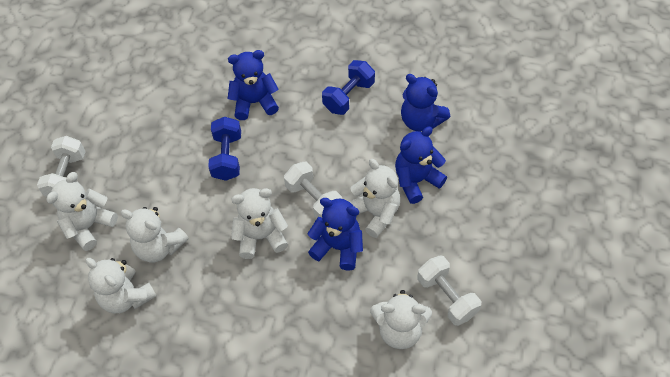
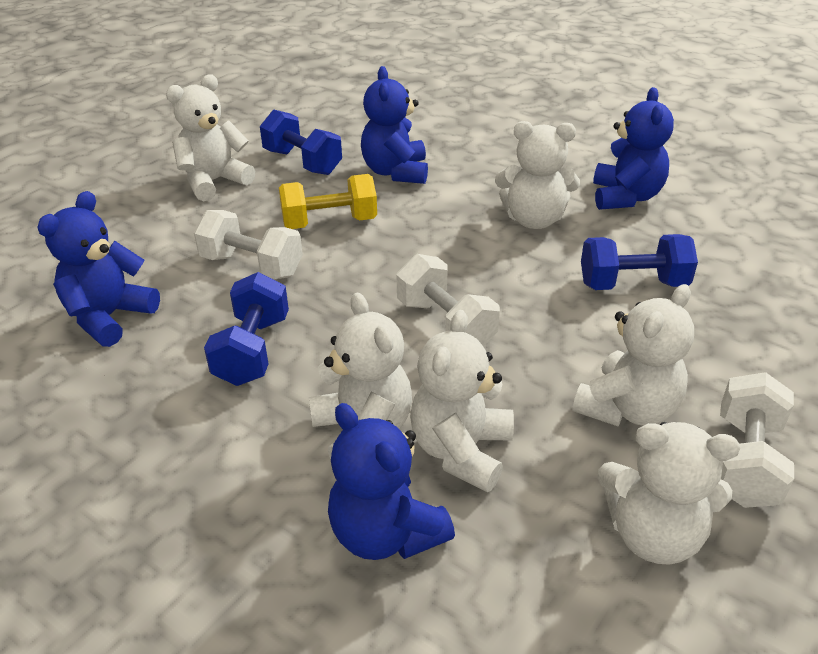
blue dumbbell: [208,117,241,181] [322,60,375,115] = 2 -> [204,272,289,386] [260,110,342,175] [581,234,698,290] = 3
yellow dumbbell: none = 0 -> [279,174,377,229] = 1

